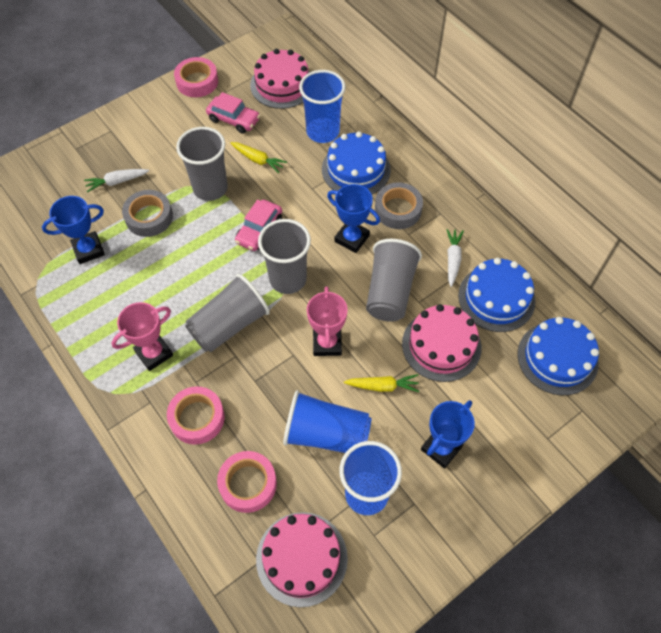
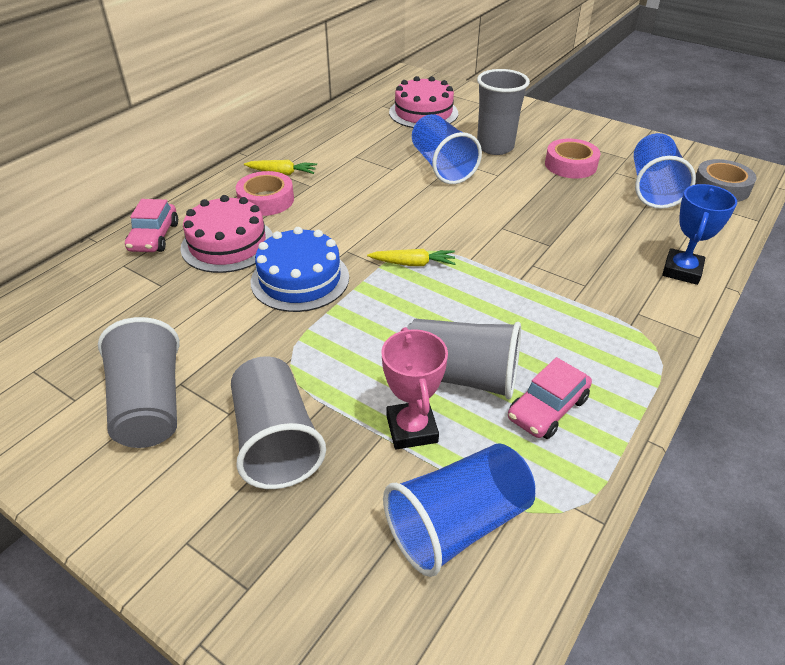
blue cake: [322,131,391,194] [458,258,535,332] [517,317,599,395] = 3 -> [251,227,349,312] = 1
blue trophy: [42,196,105,264] [327,184,380,253] [421,400,475,469] = 3 -> [662,184,737,285] = 1
grey tape: [122,190,173,237] [375,182,423,229] = 2 -> [695,159,757,202] = 1
pink cake: [250,49,310,109] [256,512,348,607] [402,304,481,382] = 3 -> [180,195,273,273] [389,76,458,128] = 2
pink tape: [167,386,225,445] [174,57,218,97] [217,451,277,513] = 3 -> [236,171,294,216] [545,138,600,179] = 2
pink trophy: [112,302,173,371] [307,287,348,356] = 2 -> [381,327,448,450] = 1
white carrot: [84,169,149,193] [446,229,464,287] = 2 -> none = 0

